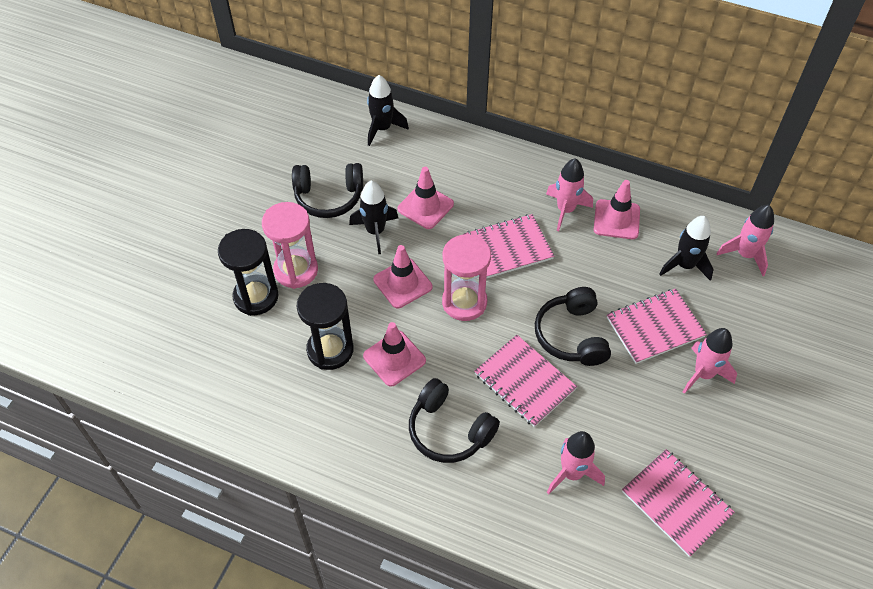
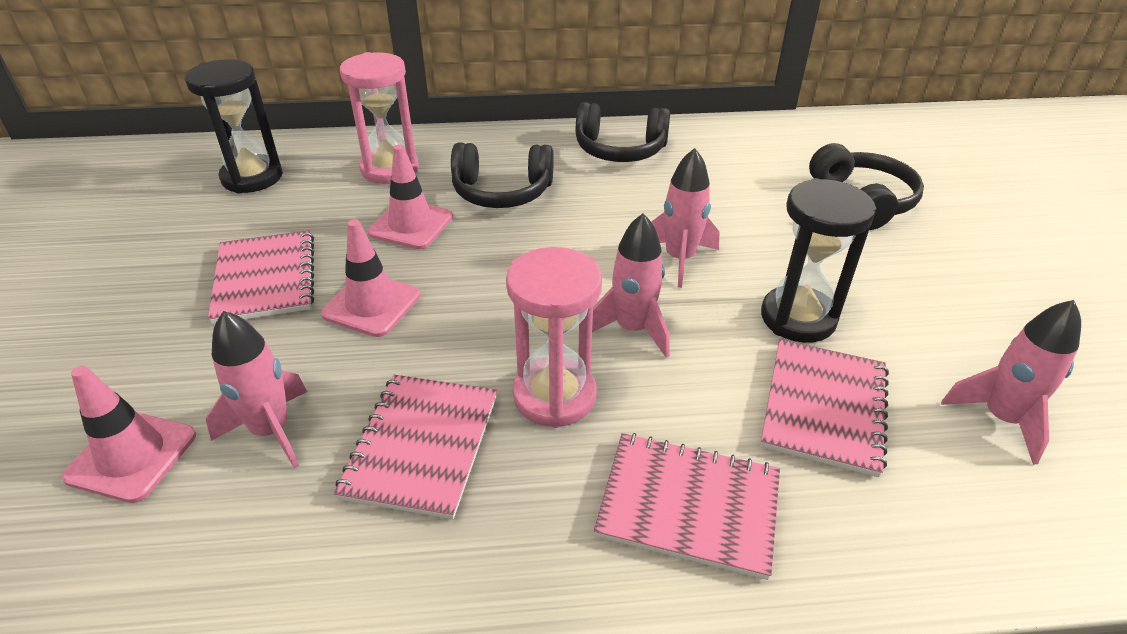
black rocket: [349,180,398,254] [367,75,409,146] [660,216,714,281] = 3 -> none = 0
pink traffic cone: [363,322,426,387] [373,245,432,308] [397,167,454,229] [594,180,640,239] = 4 -> [61,366,196,503] [321,219,421,337] [368,145,453,249] = 3

